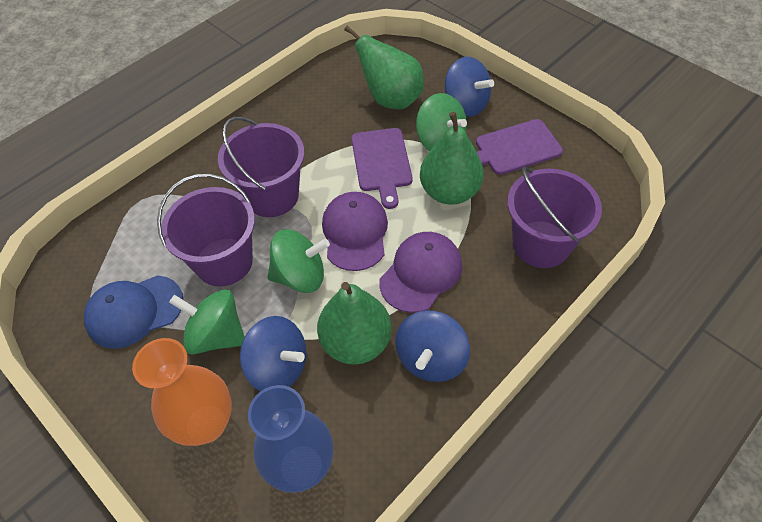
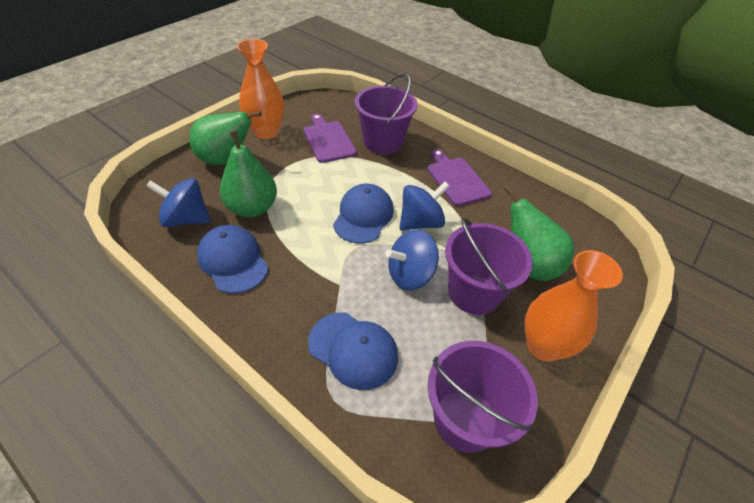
blue cap: [84,275,183,349] = 1 -> [197,225,268,294] [308,312,398,390] [333,184,394,244] = 3
blue vase: [248,385,333,493] = 1 -> none = 0
green spinning top: [169,289,245,354] [268,229,330,293] [416,93,467,151] = 3 -> none = 0
orange vase: [132,338,232,446] = 1 -> [237,39,284,139] [525,250,623,362] = 2
purple cap: [322,192,388,271] [380,232,462,313] = 2 -> none = 0

